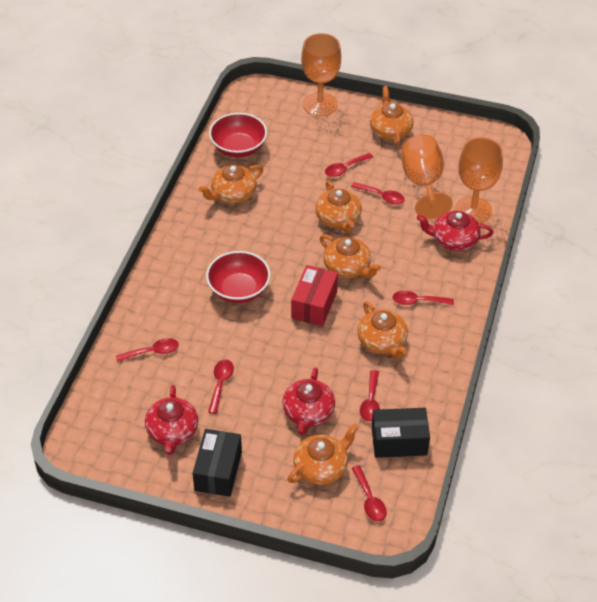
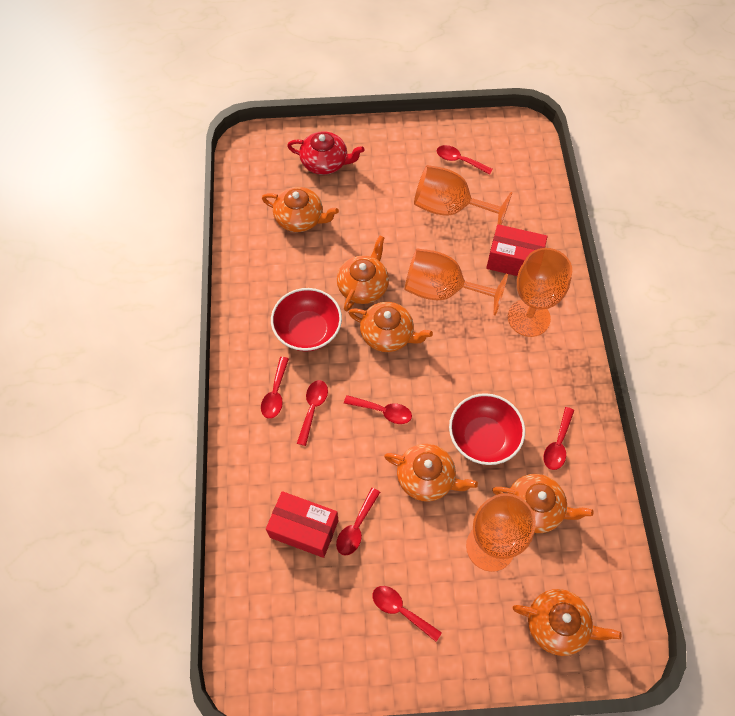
black box: [193,429,242,497] [372,408,430,458] = 2 -> none = 0
orange goblet: [301,33,341,117] [401,134,453,219] [455,137,503,223] = 3 -> [405,248,508,316] [414,165,513,225] [466,493,536,572] [508,248,572,337] = 4
red box: [291,265,338,326] = 1 -> [266,491,339,558] [486,224,548,276] = 2
red teapot: [145,385,198,455] [282,367,335,435] [416,211,493,251] = 3 -> [287,131,364,175] = 1

